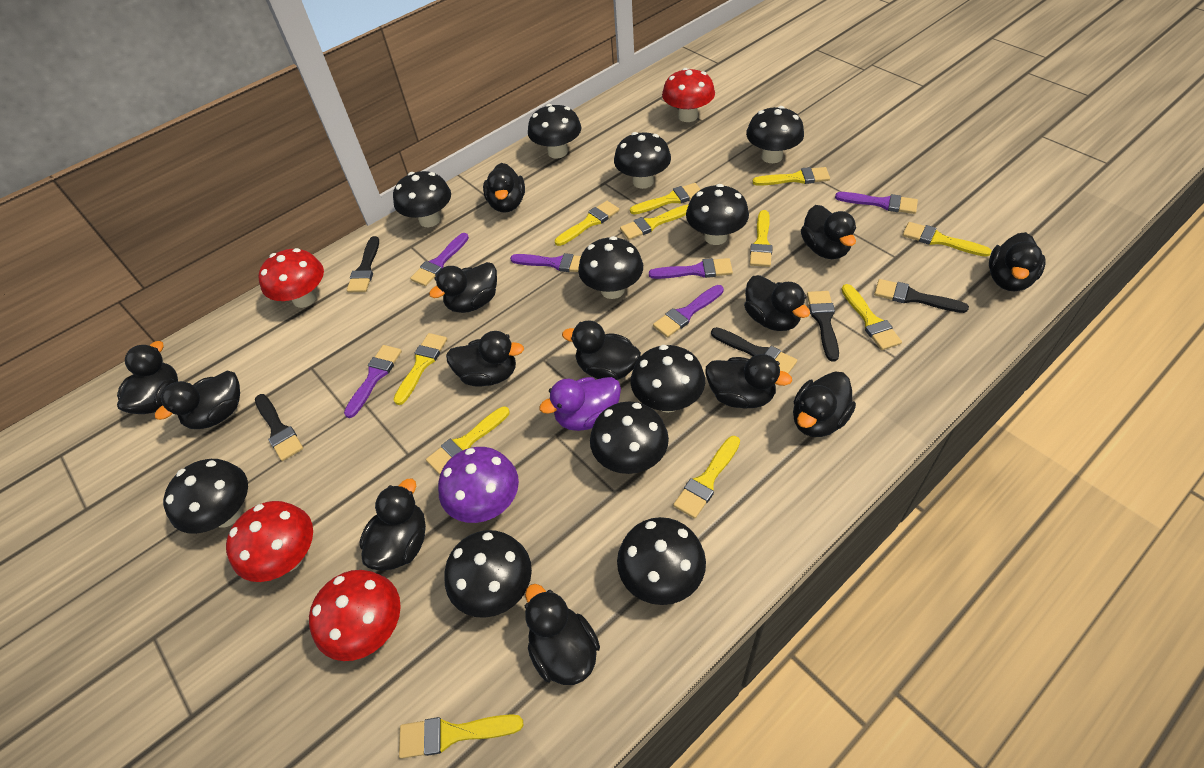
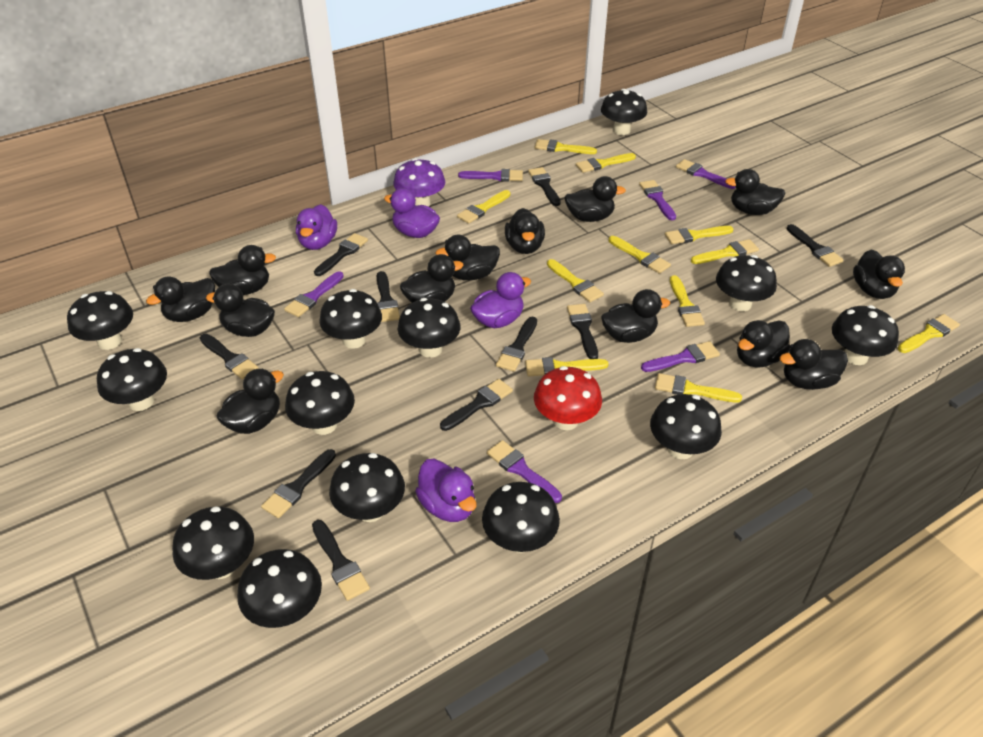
black brush: [255,394,303,461] [347,236,379,292] [711,327,797,374] [807,291,839,361] [874,279,969,313] = 5 -> [200,334,259,379] [261,449,336,518] [312,520,370,601] [314,233,368,276] [377,271,400,322] [440,379,513,431] [496,317,537,372] [528,167,561,206] [567,304,598,359] [787,224,844,267] = 10
black mushroom: [163,459,248,534] [393,171,451,227] [444,530,532,618] [528,104,581,159] [578,236,643,299] [590,401,669,474] [614,132,671,189] [617,517,706,605] [631,345,705,413] [686,184,749,245] [746,106,804,163] = 11 -> [67,291,133,350] [97,348,167,411] [172,506,254,580] [237,549,322,628] [285,371,355,435] [319,289,382,349] [329,453,405,522] [398,298,461,358] [482,482,560,553] [601,89,647,135] [650,394,722,459] [716,255,777,311] [832,305,899,365] = 13
purple duck: [539,377,621,431] = 1 -> [296,204,337,250] [384,188,440,238] [415,459,477,522] [470,272,531,328] = 4
red mushroom: [226,501,313,582] [258,248,324,308] [309,570,401,661] [662,68,715,122] = 4 -> [534,366,602,430] = 1

